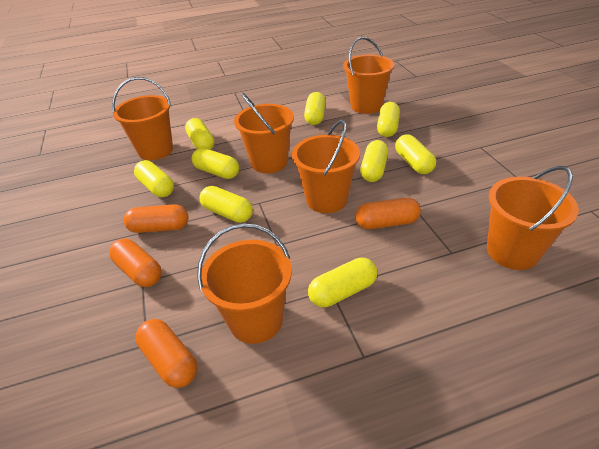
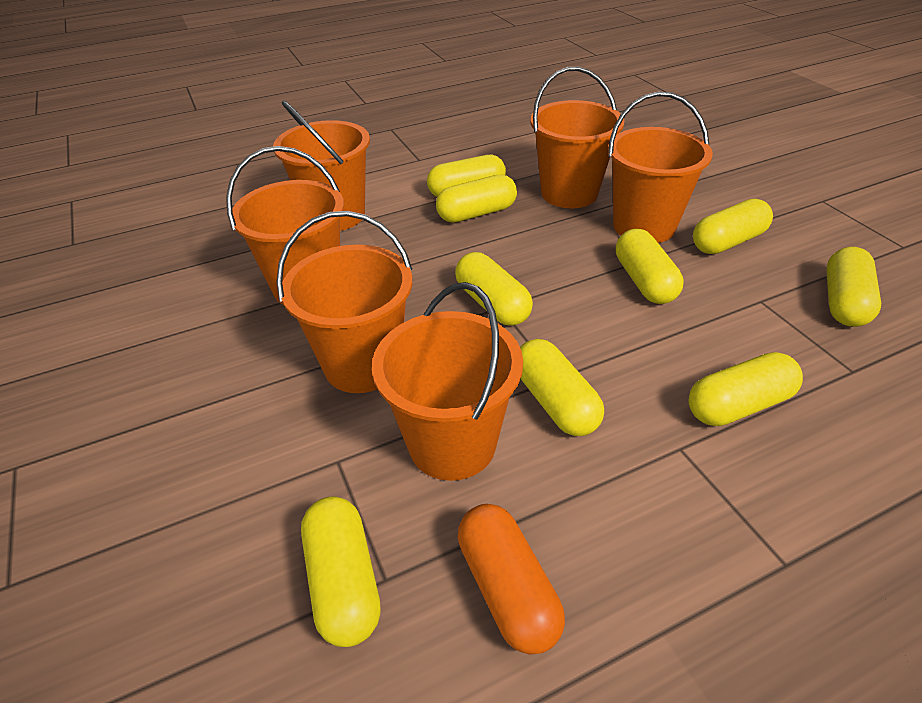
orange capsule: [109,238,162,287] [124,204,188,233] [136,319,197,388] [355,198,421,229] = 4 -> [458,504,565,655] = 1

